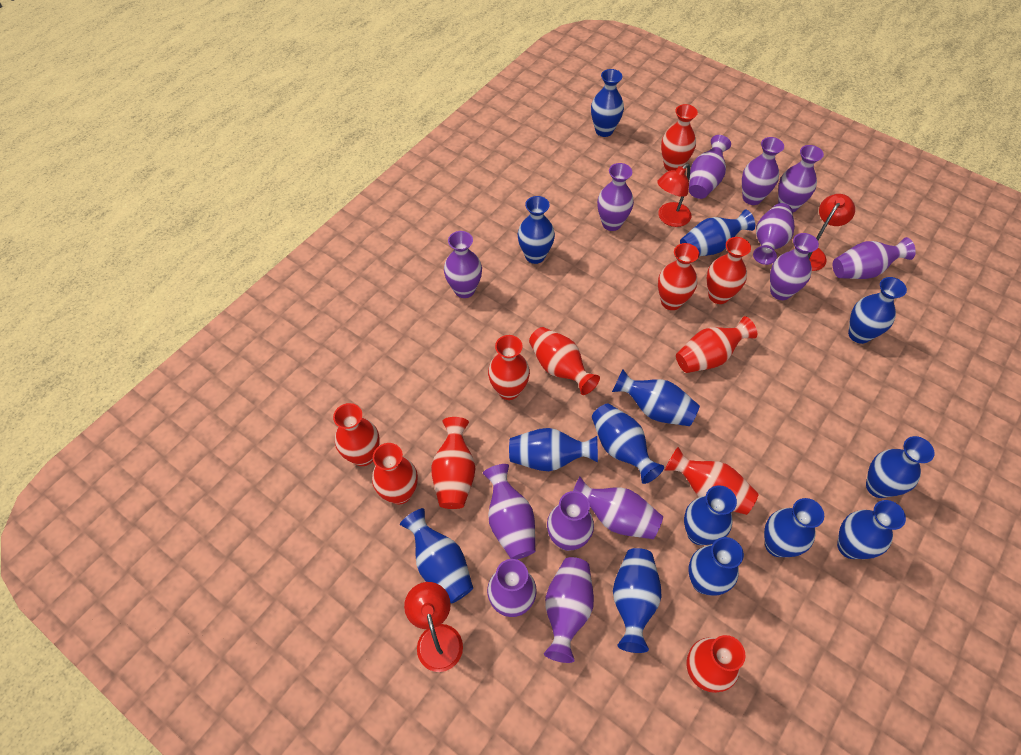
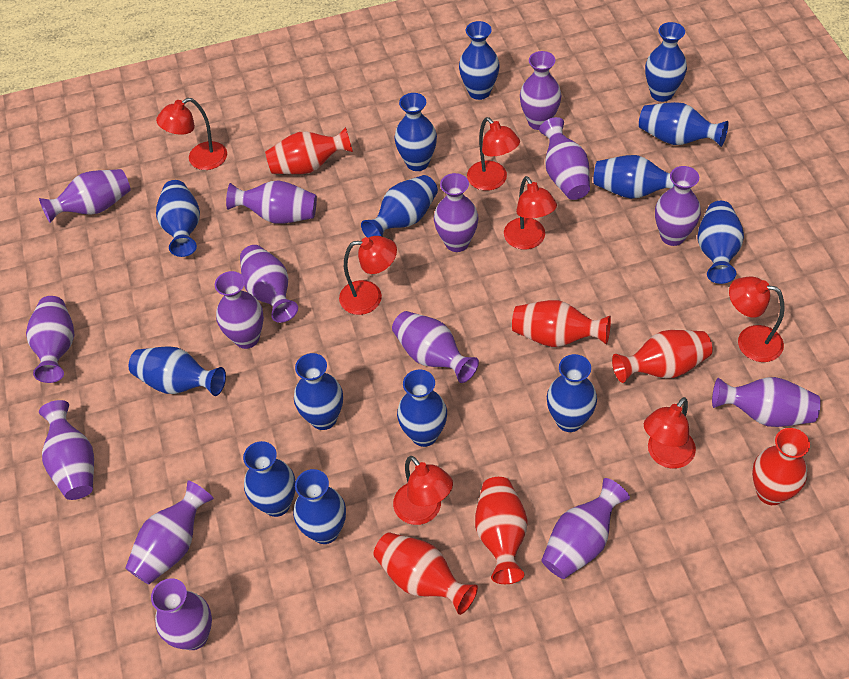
purple vase: [444,231,482,298] [483,464,535,559] [487,559,537,617] [544,557,594,663] [547,491,594,551] [573,476,663,539] [597,163,634,231] [689,135,731,199] [742,137,784,205] [753,203,795,265] [770,233,819,300] [778,145,824,212] [833,237,916,279] = 13 -> [26,296,74,383] [39,169,131,223] [39,400,94,500] [125,480,214,584] [151,578,212,650] [215,271,264,349] [226,180,317,224] [240,245,298,323] [392,311,479,383] [434,173,478,252] [520,51,562,130] [539,117,590,200] [542,478,630,579] [655,166,701,246] [712,377,821,427] = 15
red lamp: [404,582,463,672] [657,164,691,227] [793,194,855,271] = 3 -> [156,98,227,170] [339,236,397,315] [393,456,453,525] [467,117,520,191] [504,176,557,250] [644,397,696,468] [729,277,785,362] = 7
red vase: [333,403,380,466] [372,443,418,504] [431,417,475,509] [488,335,530,400] [529,327,600,395] [658,243,699,310] [661,104,698,171] [665,447,759,515] [676,316,757,373] [686,635,745,693] [707,237,751,304] = 11 -> [265,127,353,174] [374,532,478,615] [475,477,527,584] [512,300,611,347] [612,330,713,383] [752,428,810,505] = 6

